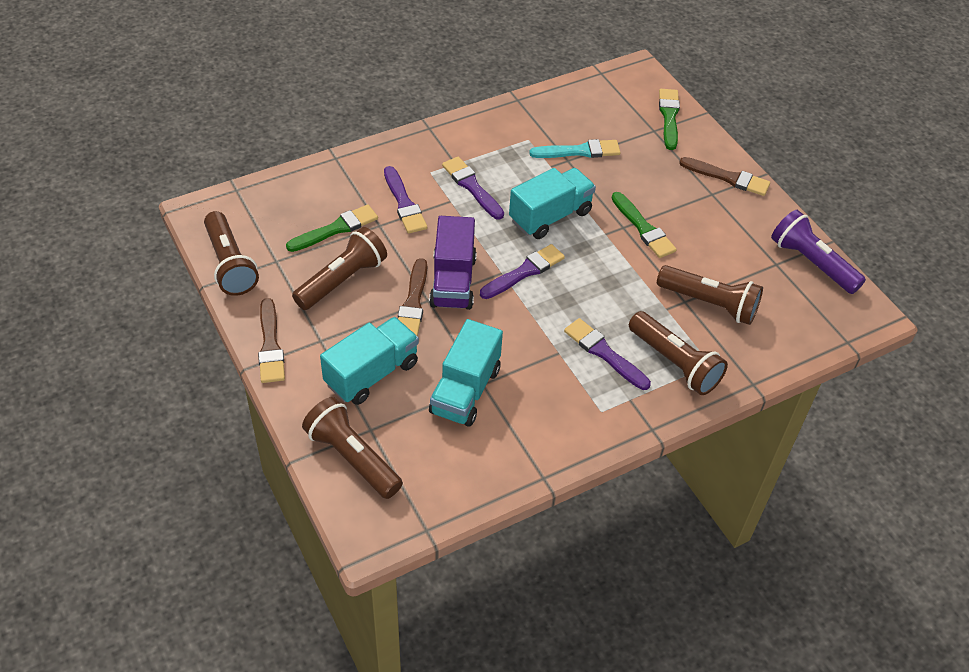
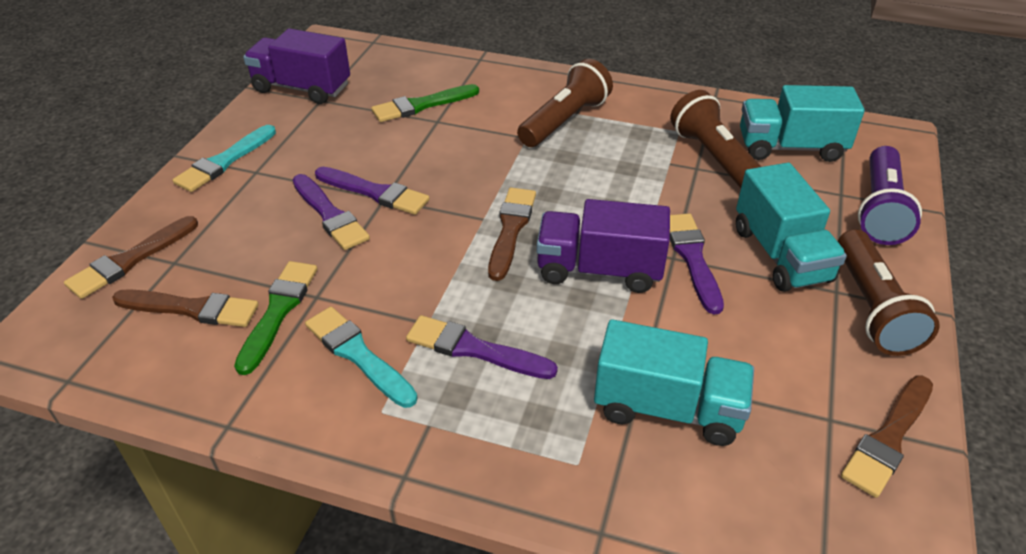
brown brush: [258,298,285,383] [398,258,427,336] [679,157,770,196] = 3 -> [64,216,198,299] [112,289,259,327] [488,188,536,281] [841,375,933,498] = 4
brown flashlight: [204,211,259,296] [292,227,387,310] [302,397,403,499] [629,311,728,395] [657,265,763,325] = 5 -> [517,59,613,147] [670,90,761,188] [838,229,939,356] = 3
green brush: [286,205,378,252] [612,192,677,258] [659,89,680,150] = 3 -> [234,261,317,375] [371,84,479,122] = 2
purple truck: [429,216,477,310] = 1 -> [243,28,350,104] [536,199,670,293] = 2
turquoise brush: [529,139,621,158] = 1 -> [173,125,276,192] [305,307,417,408] = 2

